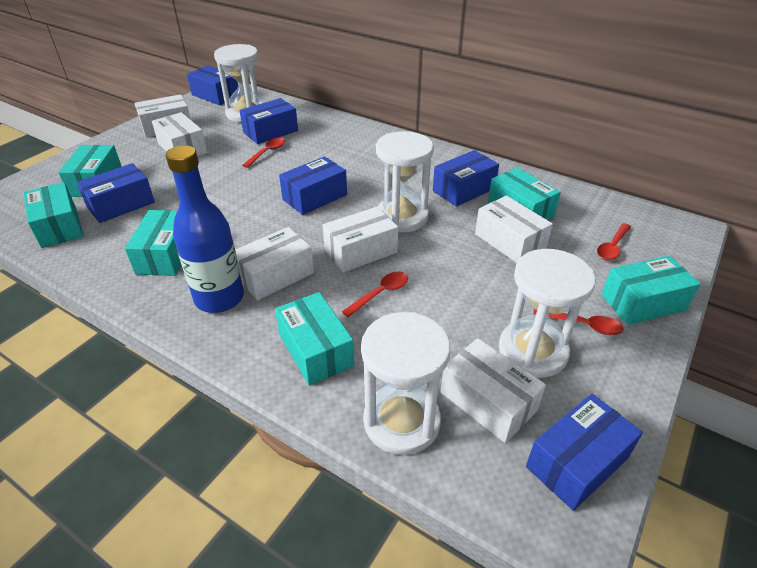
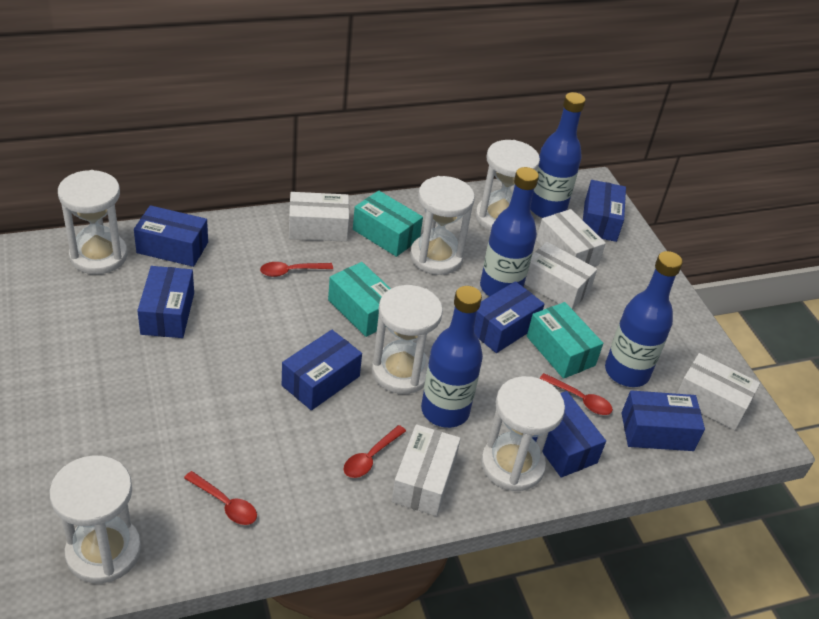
blue bottle: [166,145,244,313] = 1 -> [421,286,483,428] [480,167,539,296] [530,92,586,218] [605,251,683,387] = 4
blue box: [77,163,155,223] [187,65,238,105] [239,98,298,144] [279,156,347,215] [433,150,499,207] [526,394,643,511] = 6 -> [134,205,208,267] [137,266,194,338] [282,330,362,410] [474,281,545,353] [533,391,606,478] [583,180,626,242] [622,391,705,451] = 7
turquoise box: [23,182,83,248] [58,145,122,197] [125,210,181,276] [275,292,354,386] [488,167,561,220] [601,256,700,325] = 6 -> [328,262,391,337] [353,191,423,257] [527,302,603,379] = 3
white box: [134,94,191,138] [152,112,208,156] [235,227,314,300] [323,206,398,273] [440,338,546,443] [475,196,553,263] = 6 -> [289,192,349,242] [391,424,461,516] [525,242,597,310] [536,209,606,267] [677,353,760,430] = 5
white hourglass: [214,44,262,122] [361,312,450,455] [376,131,434,232] [499,249,596,378] = 4 -> [49,455,141,583] [58,170,128,274] [372,285,443,394] [410,176,475,275] [475,140,540,231] [481,376,565,491] = 6

